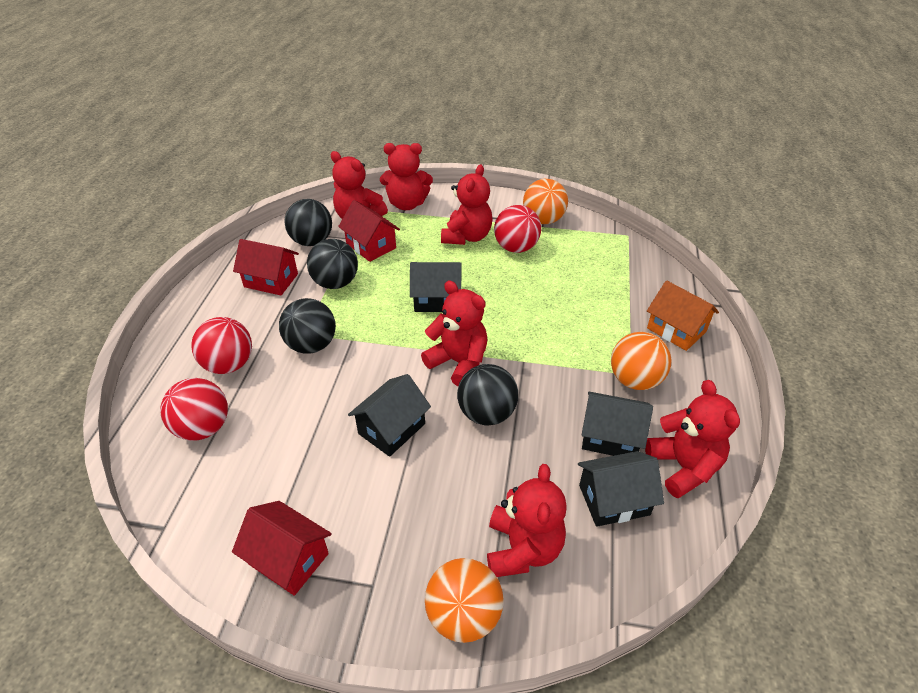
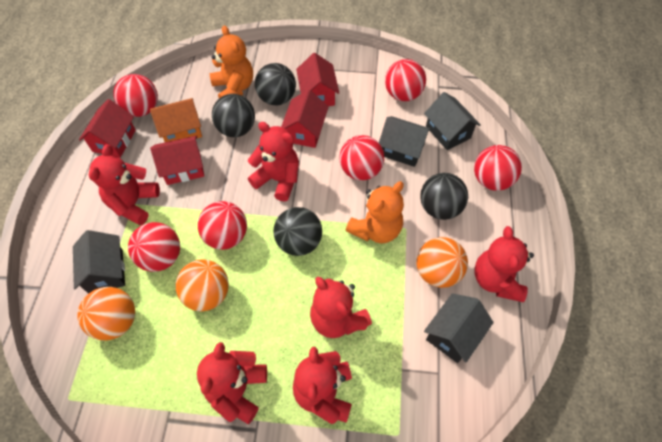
orange teddy bear: none = 0 -> [210,25,253,98] [346,181,404,244] = 2
red ball: [160,378,228,441] [191,317,252,374] [494,205,541,253] = 3 -> [113,74,158,117] [128,222,180,272] [197,201,247,250] [339,135,384,180] [385,59,426,101] [474,145,522,191] = 6
red house: [232,501,332,596] [233,239,299,295] [338,200,400,262] = 3 -> [79,99,136,158] [150,136,204,185] [281,89,329,148] [296,53,339,106] = 4

